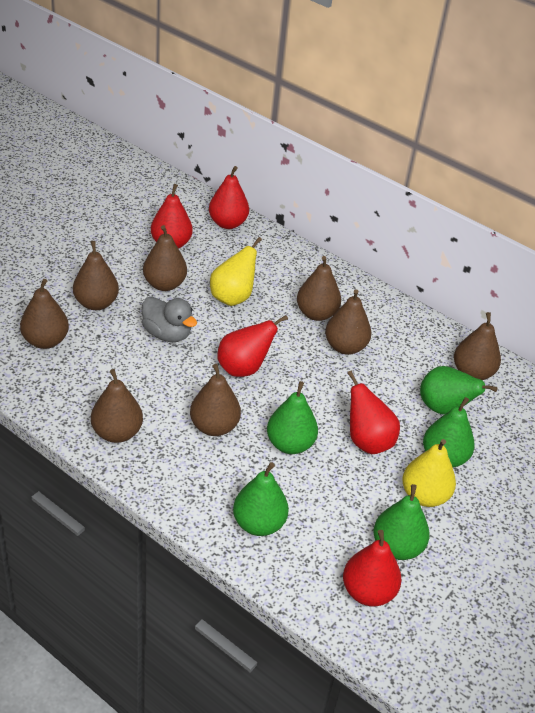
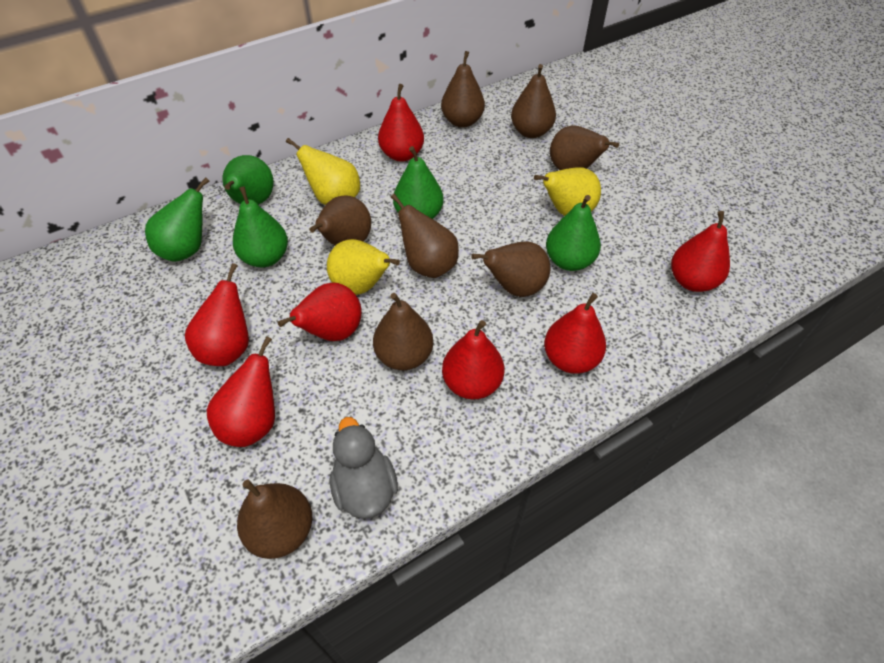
red pear: [151,184,193,249] [209,166,249,229] [217,315,288,377] [343,530,401,606] [347,371,400,454] = 5 -> [185,263,249,366] [207,336,275,447] [277,283,362,341] [378,84,424,162] [442,320,504,399] [544,293,606,374] [671,211,730,292] = 7
yellow pear: [210,237,262,306] [402,439,456,507] = 2 -> [286,138,360,205] [327,239,400,295] [534,167,601,216] = 3

